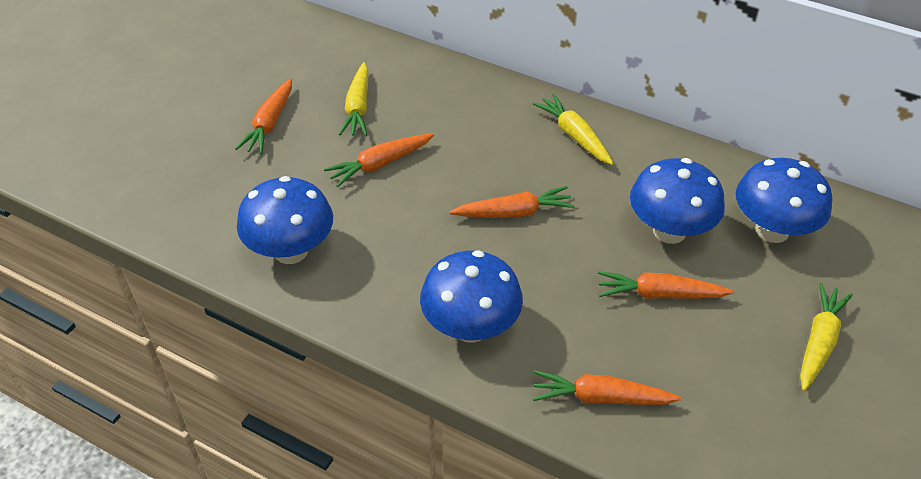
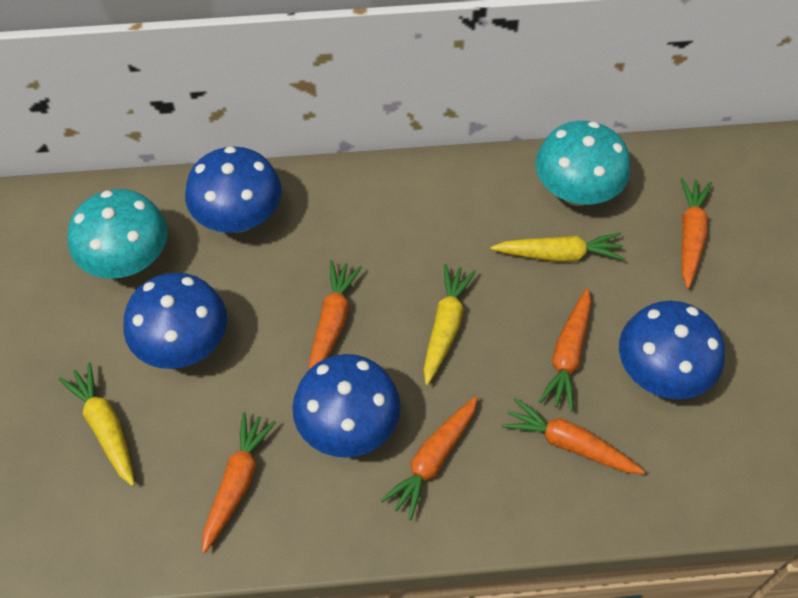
orange carrot: [235,79,292,154] [324,134,434,187] [449,186,575,218] [533,371,682,405] [598,271,734,299] = 5 -> [202,412,276,553] [308,260,362,370] [380,396,478,521] [502,398,645,474] [538,288,591,412] [680,178,712,288] = 6
turquoise mushroom: none = 0 -> [68,189,168,278] [536,121,631,206] = 2

